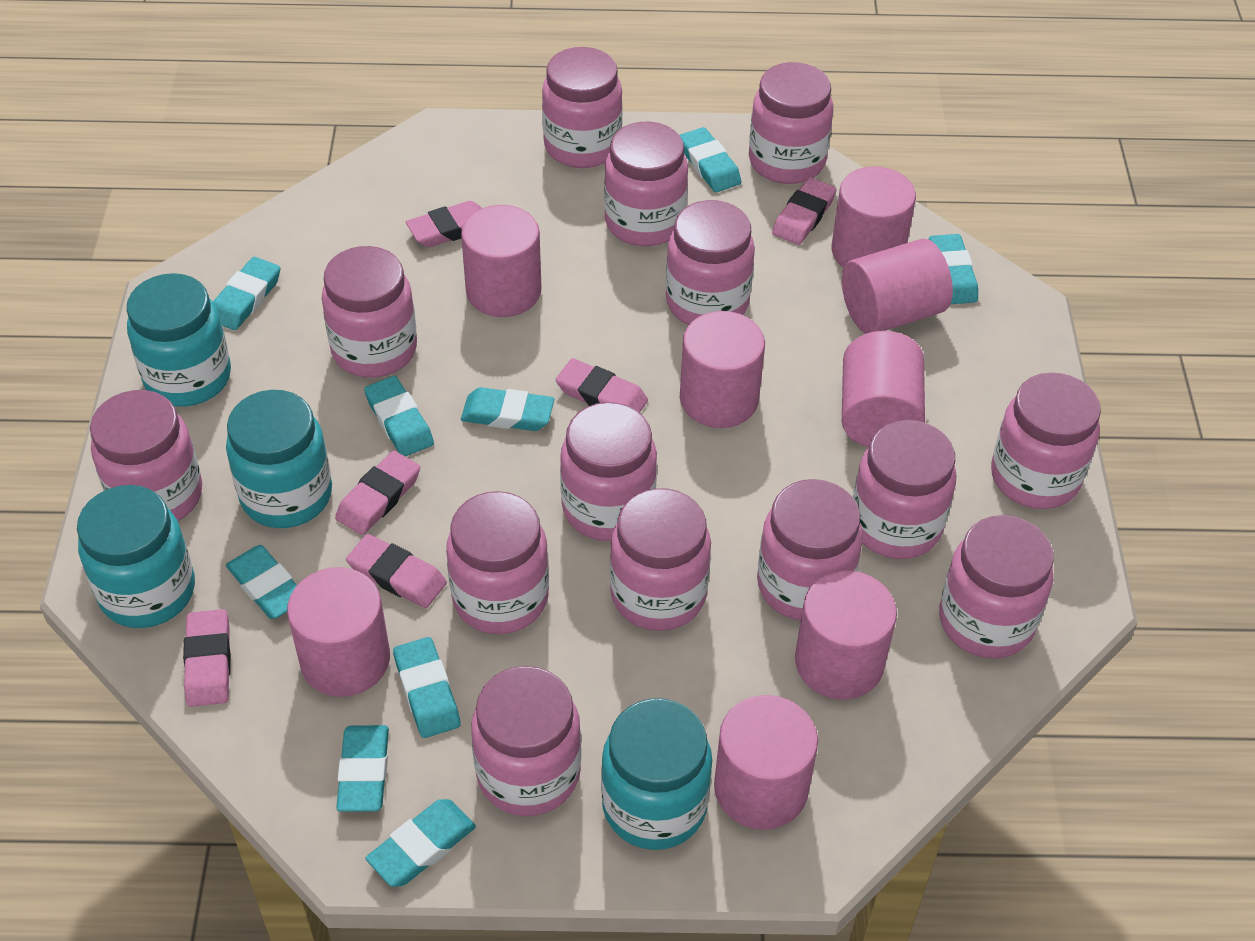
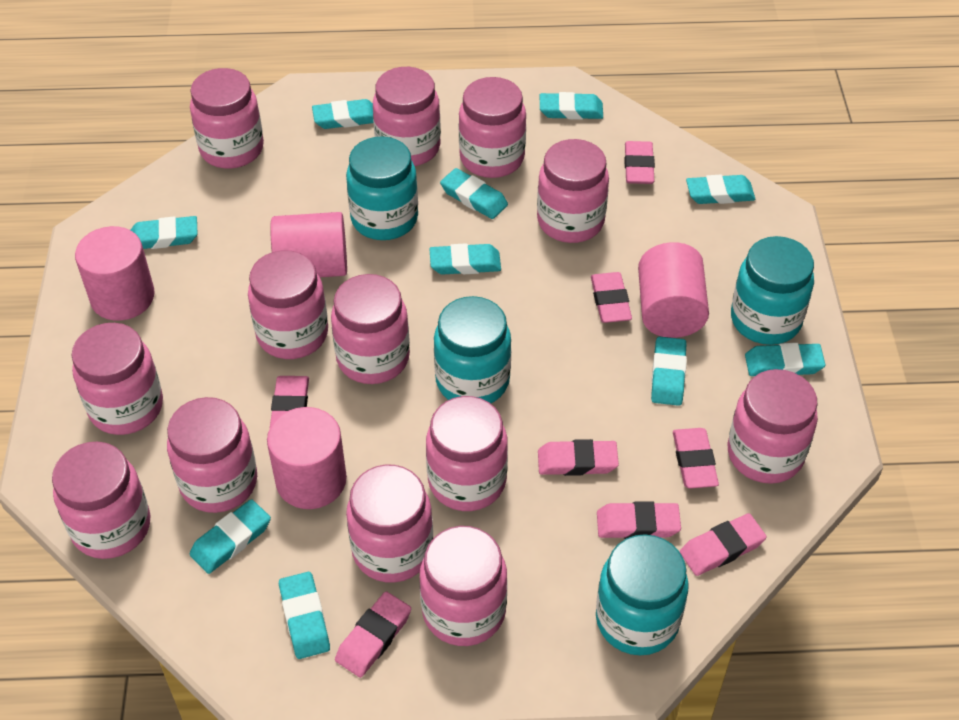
pink cylinder: [287,567,390,697] [461,205,541,317] [680,311,765,428] [714,695,818,830] [795,571,897,700] [832,166,916,268] [842,239,953,334] [842,331,925,447] = 8 -> [75,226,155,321] [267,407,347,509] [270,212,347,277] [638,242,709,338] = 4
pink eraser: [183,609,231,707] [335,451,420,535] [346,534,447,608] [406,201,482,247] [555,358,648,413] [772,178,837,245] = 6 -> [270,376,309,427] [335,591,411,678] [538,439,619,476] [591,272,632,323] [597,501,681,539] [624,141,655,184] [673,428,719,488] [680,513,767,576] = 8
pink jar: [90,390,202,521] [321,246,417,378] [446,491,549,634] [471,666,581,816] [542,47,623,168] [560,402,657,541] [604,122,688,246] [610,488,711,631] [666,200,755,325] [749,62,833,184] [757,479,863,620] [853,420,956,559] [939,515,1054,659] [991,372,1101,509] = 14 -> [52,442,151,559] [72,323,163,435] [167,397,257,513] [190,68,264,169] [248,250,328,359] [331,274,410,384] [346,464,433,583] [373,67,441,166] [420,526,507,646] [426,396,508,511] [459,77,526,178] [537,139,609,243] [728,369,818,484] = 13
turquoise eraser: [213,257,280,330] [226,545,297,619] [336,725,389,812] [364,376,434,457] [365,799,476,887] [393,637,461,738] [461,387,554,431] [680,127,741,192] [929,234,978,304] = 9 -> [131,216,198,249] [190,499,271,574] [279,572,330,659] [312,99,373,129] [429,243,501,275] [440,168,508,219] [540,92,603,120] [651,336,687,406] [686,175,755,204] [745,343,826,376] = 10

